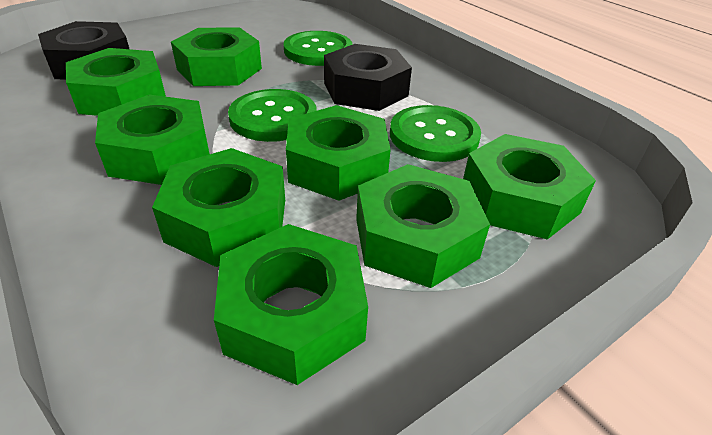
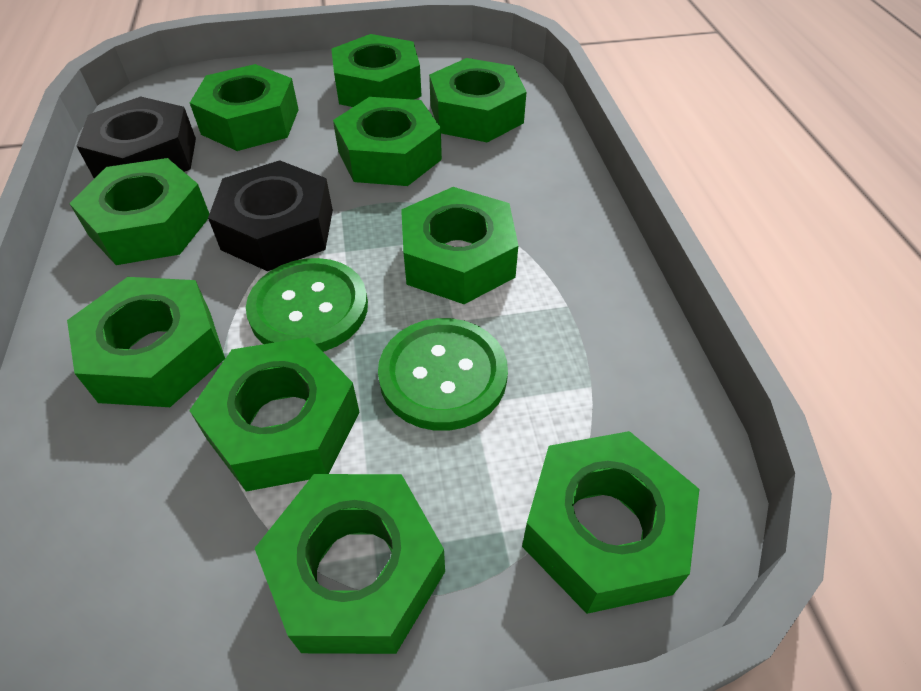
green button: [228,89,317,142] [284,31,353,66] [390,105,481,162] = 3 -> [246,258,368,352] [378,318,508,431] = 2
green nut: [66,48,166,116] [95,95,209,185] [152,148,285,267] [171,27,262,86] [214,224,368,385] [286,105,391,201] [356,164,490,288] [463,134,596,240] = 8 -> [67,277,225,407] [69,158,209,265] [189,337,359,491] [190,64,299,151] [255,474,445,654] [331,34,422,107] [333,97,442,186] [401,187,518,304] [429,58,526,143] [522,431,699,614] = 10

